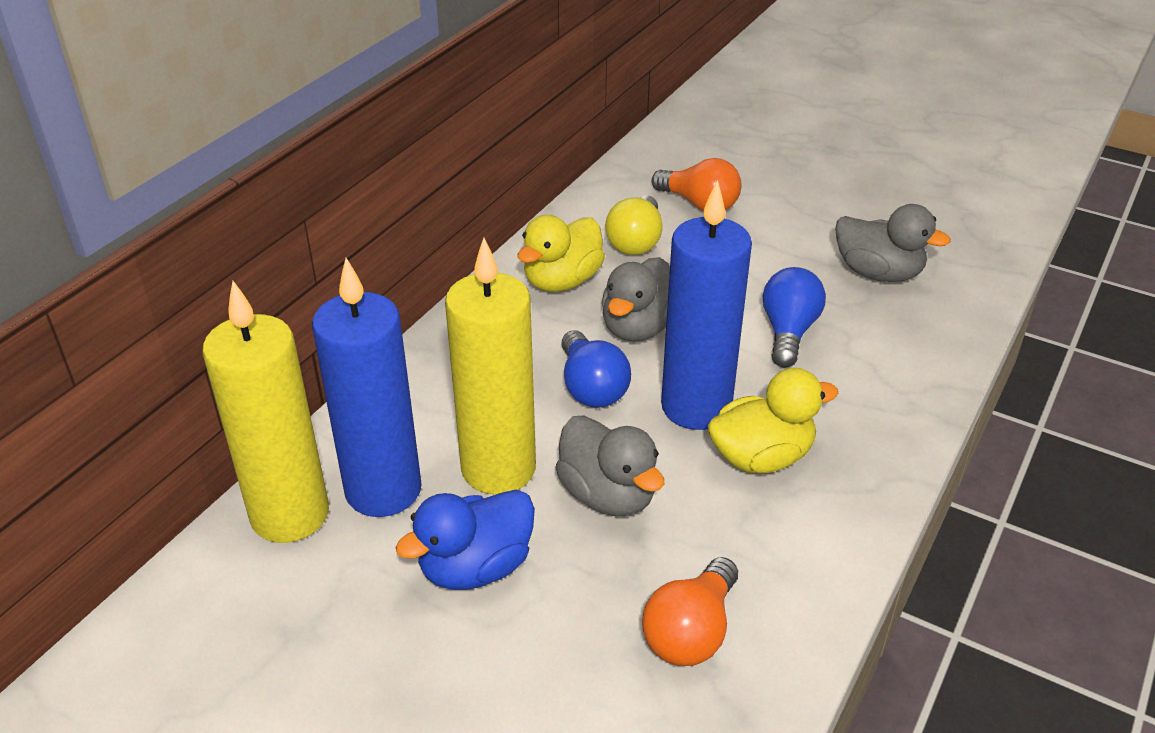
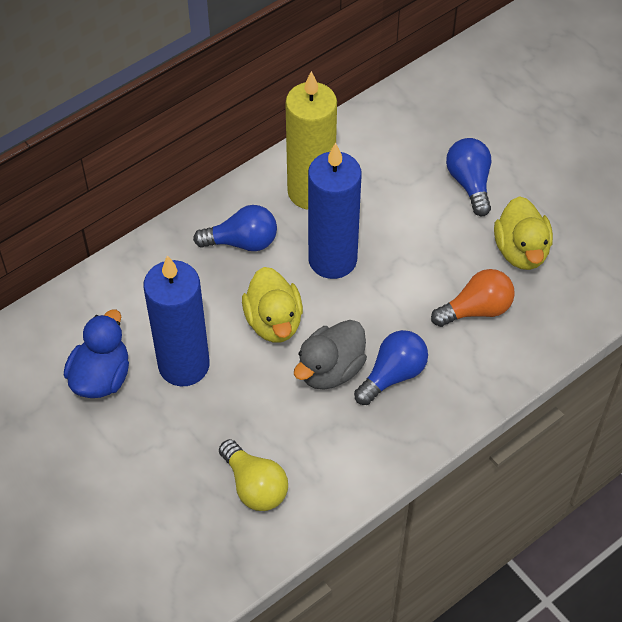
blue light bulb: [561,330,631,408] [763,267,826,367] = 2 -> [193,205,277,251] [354,330,428,405] [446,138,491,216] = 3
grey duck: [555,415,664,516] [602,257,670,342] [835,204,951,282] = 3 -> [294,320,367,390] = 1
orange light bulb: [642,557,738,666] [651,158,742,211] = 2 -> [431,269,515,327] = 1
yellow candle: [202,281,329,543] [445,238,536,494] = 2 -> [285,71,337,210] = 1

